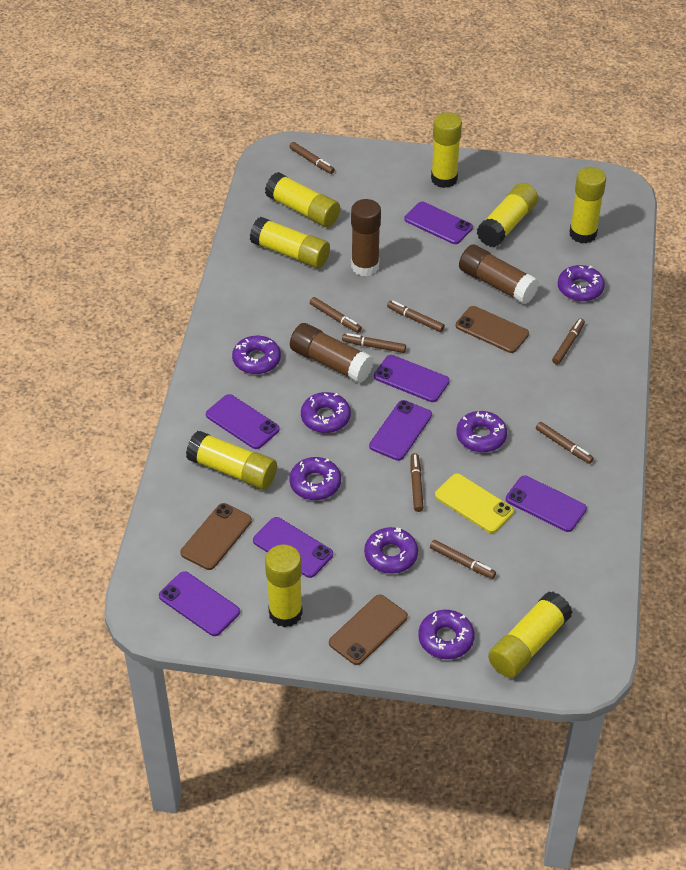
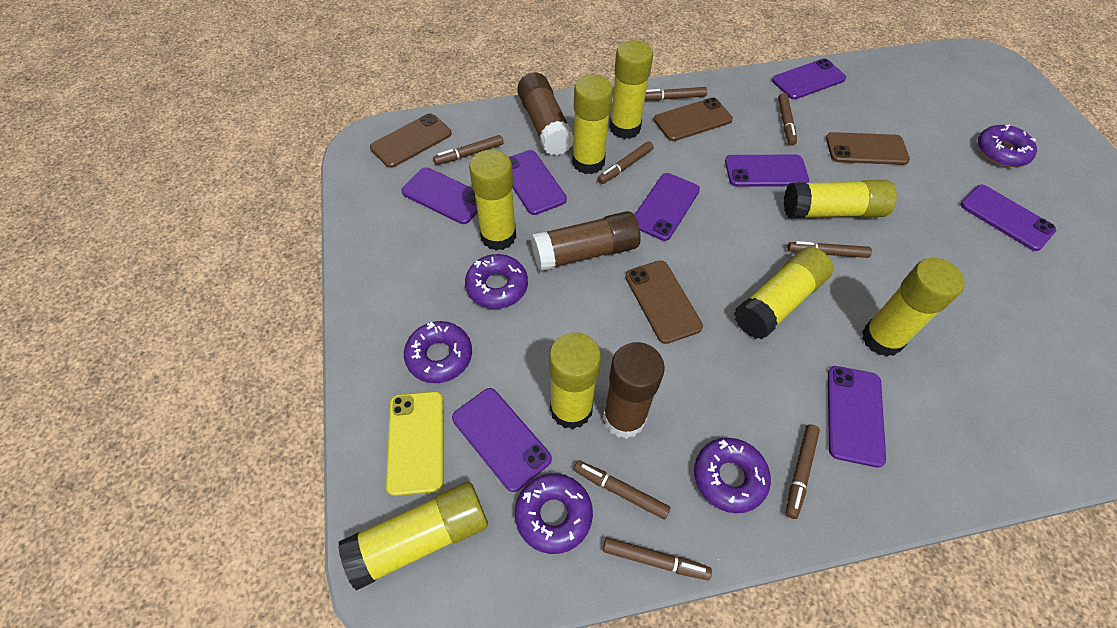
brown phone: [180,503,252,570] [329,595,408,665] [456,306,529,353] = 3 -> [370,113,452,168] [625,260,703,344] [654,97,733,141] [826,132,910,165] = 4
purple donut: [232,336,281,374] [289,457,341,500] [301,392,351,433] [364,527,418,574] [418,610,475,659] [456,411,507,452] [558,265,605,301] = 7 -> [404,321,472,383] [465,254,528,309] [515,473,593,554] [694,438,771,513] [978,125,1037,167] = 5
purple phone: [159,571,240,636] [206,394,280,449] [253,517,333,578] [369,400,432,461] [374,355,449,402] [404,202,473,244] [506,476,587,532] = 7 -> [401,167,478,224] [452,388,552,492] [509,150,567,215] [635,173,700,241] [725,155,809,187] [772,58,846,100] [828,366,886,468] [960,185,1056,251] = 8

